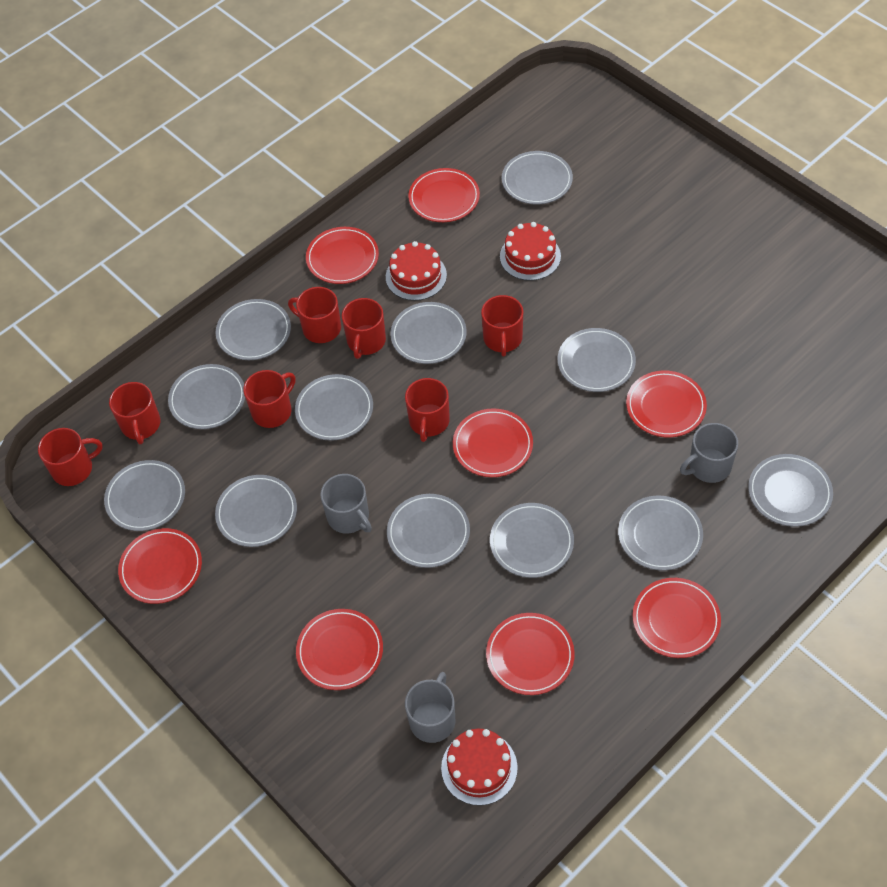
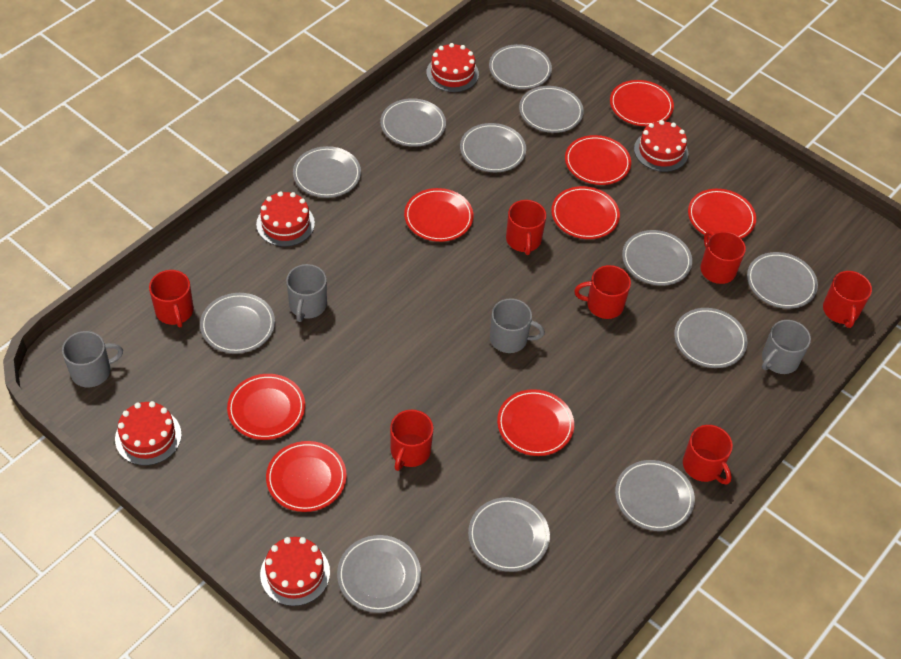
grey mug: [320,474,372,534] [405,672,455,743] [680,423,738,483] = 3 -> [62,331,123,387] [286,264,327,322] [490,298,545,353] [762,320,811,374] = 4
red cake: [386,241,447,301] [441,729,518,806] [500,222,561,281] = 3 -> [115,401,182,465] [256,191,315,247] [260,537,330,606] [426,43,479,92] [634,120,688,172] = 5

